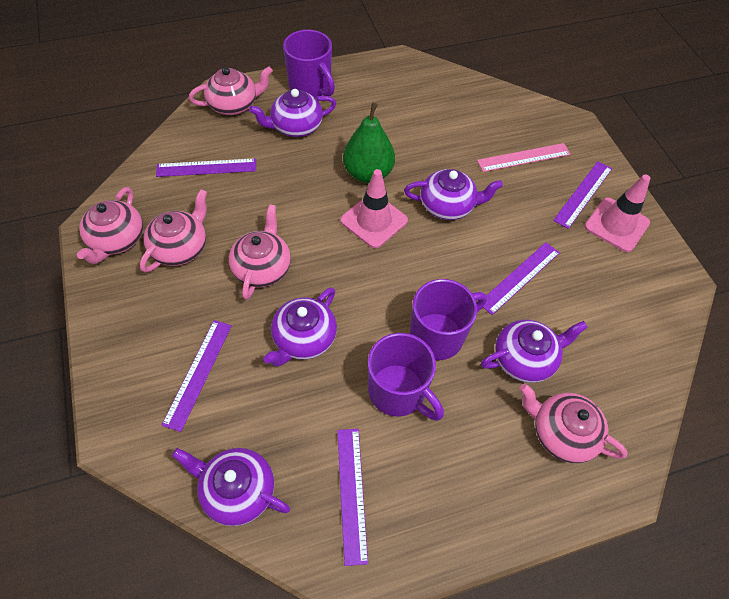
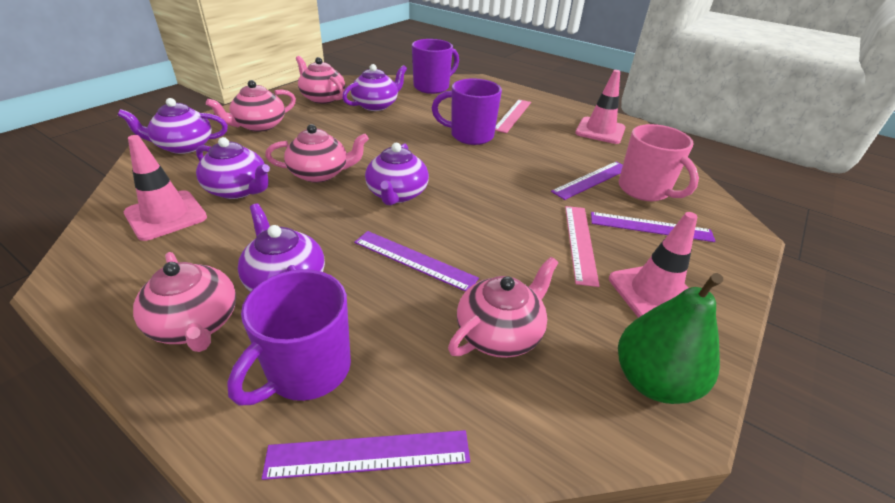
pink mug: none = 0 -> [619,124,699,201] = 1
pink ruler: [477,143,571,172] = 1 -> [495,100,531,133] [565,206,599,287] = 2
pink traffic cone: [340,169,408,248] [585,174,651,252] = 2 -> [124,135,207,241] [575,70,626,144] [609,212,697,318] = 3
purple ruler: [156,158,256,177] [161,320,232,432] [337,429,368,566] [483,242,560,315] [553,161,612,229] = 5 -> [262,430,470,480] [354,231,479,292] [551,162,623,200] [591,212,716,242] = 4

